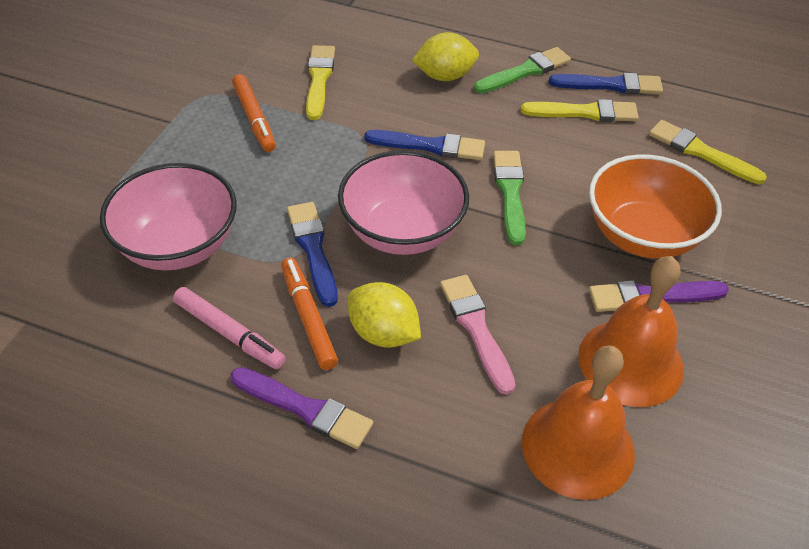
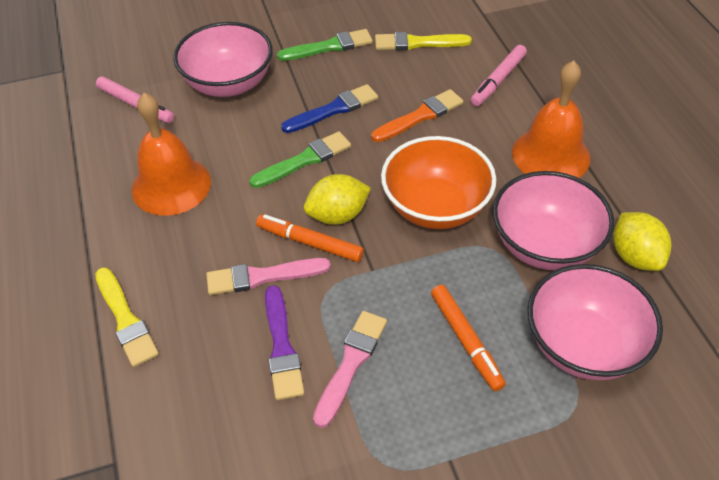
blue brush: [287,202,338,307] [364,130,485,160] [549,73,663,94] = 3 -> [281,84,378,133] = 1
orange brush: none = 0 -> [371,89,464,142] = 1
pink bowl: [100,163,237,270] [338,150,469,255] = 2 -> [173,22,273,97] [493,171,615,270] [528,264,663,380] = 3
pink brush: [440,275,515,395] = 1 -> [206,258,331,295] [313,311,387,428] = 2
pink marker: [173,287,286,370] = 1 -> [96,76,174,123] [471,45,527,106] = 2
purple brush: [231,367,373,449] [589,280,729,312] = 2 -> [265,285,305,400] = 1
yellow brush: [306,45,335,120] [521,99,639,122] [649,120,767,184] = 3 -> [95,267,159,367] [375,32,472,50] = 2

